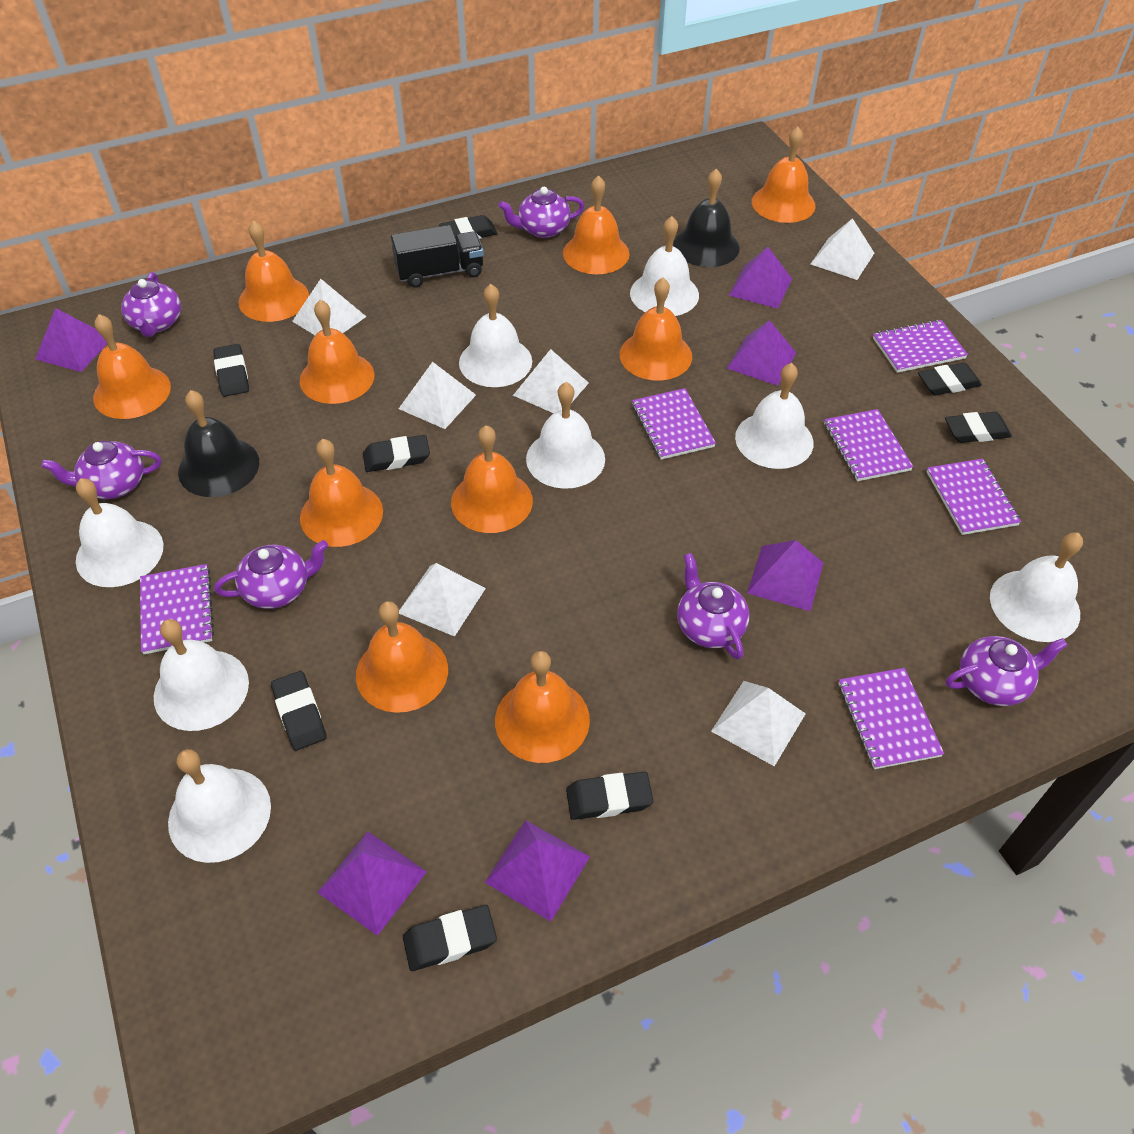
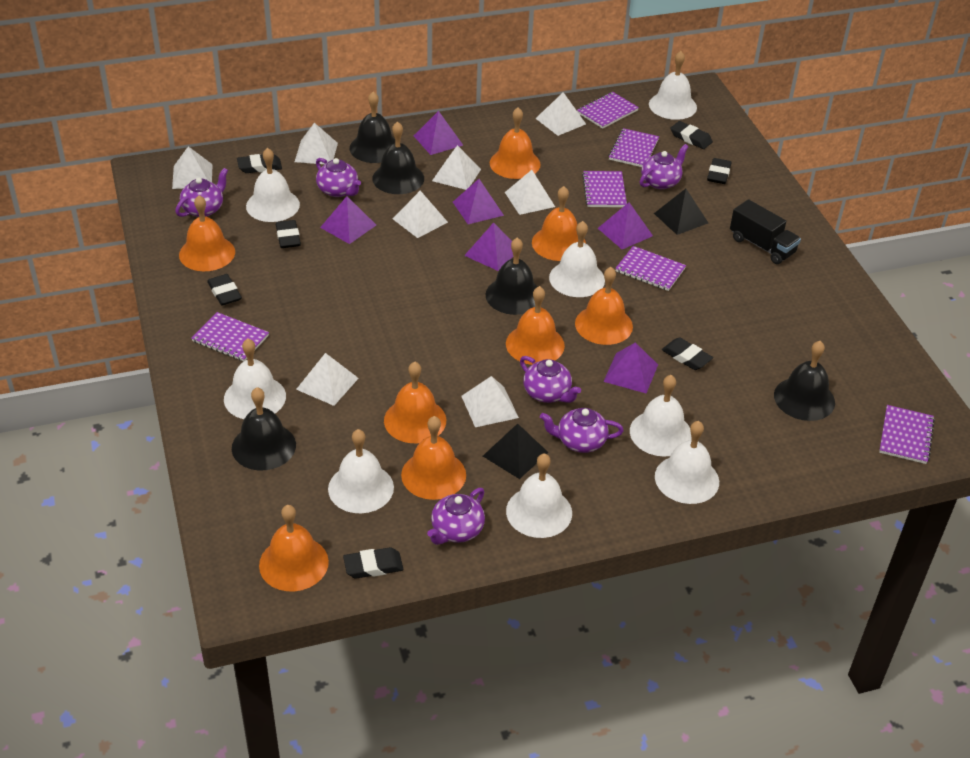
black bell: [178,390,259,497] [673,169,740,267] = 2 -> [232,387,296,470] [350,92,395,163] [372,121,424,194] [485,237,538,315] [774,341,835,421] = 5
black eraser: [213,344,249,397] [271,671,327,751] [363,435,430,472] [403,905,497,971] [439,215,498,239] [566,772,653,820] [918,363,982,395] [945,412,1012,443] = 8 -> [207,274,242,305] [237,154,282,173] [276,220,301,248] [343,547,403,579] [662,337,713,370] [670,121,713,149] [707,158,731,184] = 7
black pyramid: none = 0 -> [483,423,548,479] [654,189,708,235] = 2
orange bell: [93,314,171,419] [239,220,309,322] [300,300,374,404] [300,439,383,547] [356,601,448,713] [451,425,533,533] [495,651,590,763] [563,175,630,274] [620,278,692,381] [752,127,816,223] = 10 -> [179,195,235,271] [259,505,329,591] [384,362,446,443] [401,416,466,500] [490,107,541,179] [506,286,565,365] [532,186,586,261] [575,267,633,345] = 8
white pyramid: [292,279,366,335] [399,362,476,429] [399,563,486,637] [513,349,589,413] [711,681,806,766] [811,218,874,280] = 6 -> [172,146,213,189] [295,123,338,164] [296,353,359,406] [393,191,448,238] [432,145,481,190] [461,376,519,427] [505,170,555,215] [535,92,586,136] = 8

